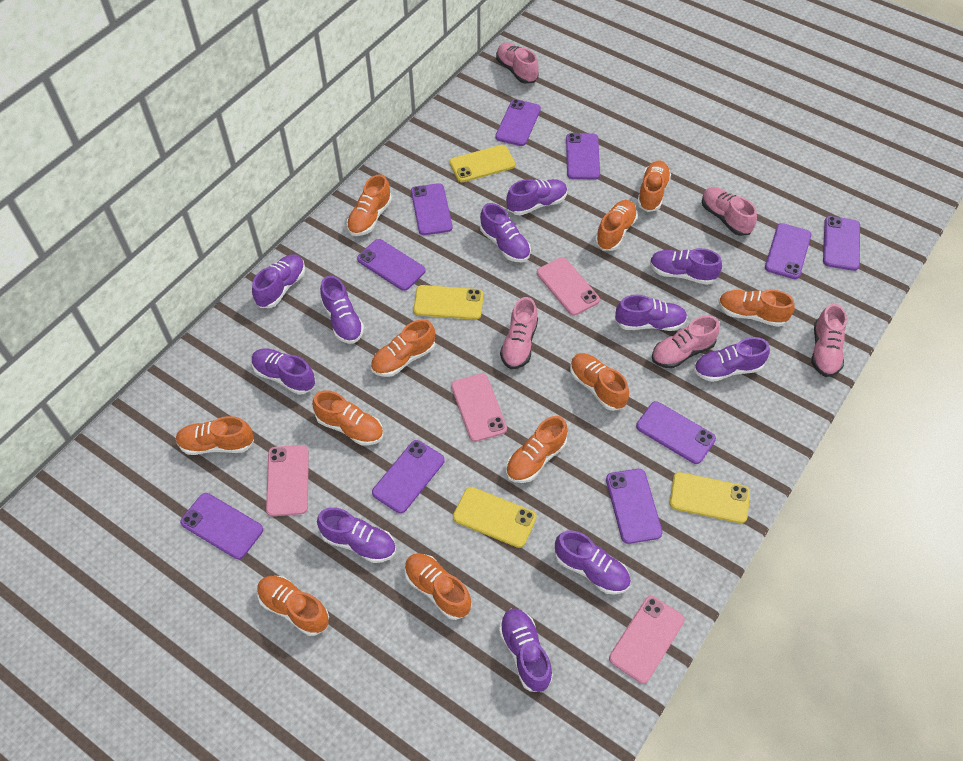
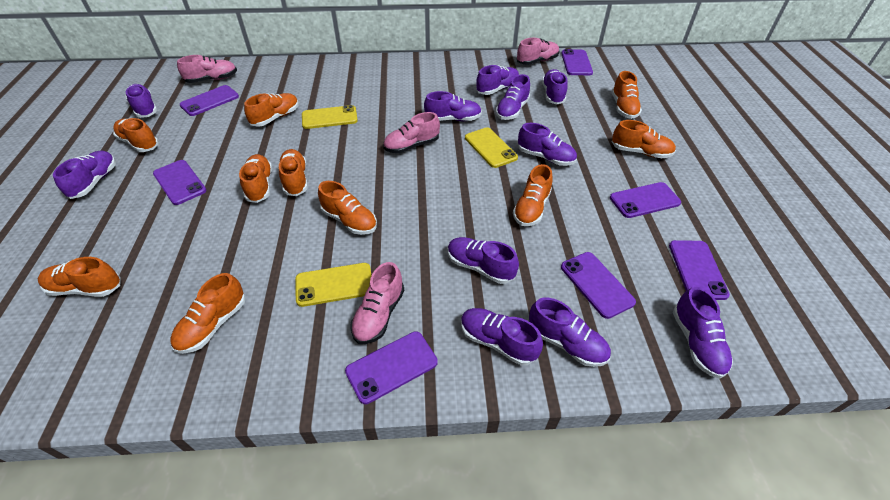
orange shoe: [176,416,254,455] [257,576,329,636] [312,390,383,445] [347,174,392,236] [371,319,435,377] [404,553,471,620] [506,416,568,483] [570,353,629,411] [595,200,638,251] [637,161,671,212] [718,290,795,327] = 11 -> [38,257,120,297] [113,118,159,152] [171,273,246,354] [239,154,272,203] [244,93,299,127] [279,149,308,196] [318,181,377,235] [513,164,553,226] [611,71,642,119] [612,120,676,158] = 10
pink phone: [266,445,309,516] [451,373,507,442] [537,257,600,316] [609,596,685,684] = 4 -> none = 0
pink shoe: [496,43,538,84] [500,297,538,369] [652,315,720,368] [702,187,757,236] [811,304,847,377] = 5 -> [177,55,237,83] [351,262,404,344] [383,112,440,153] [517,38,559,65] = 4
purple phone: [180,493,263,559] [357,239,425,291] [372,440,445,513] [411,183,453,235] [495,99,541,146] [566,133,600,179] [606,469,663,544] [636,401,716,464] [765,223,811,279] [823,216,860,271] = 10 -> [153,160,206,205] [179,85,239,116] [345,331,438,404] [561,49,593,75] [561,252,636,319] [610,182,681,218] [669,240,730,300] = 7
yellow phone: [413,285,483,320] [449,145,515,182] [453,487,536,548] [670,472,750,523] = 4 -> [295,263,372,307] [302,105,358,129] [465,127,518,168] = 3

